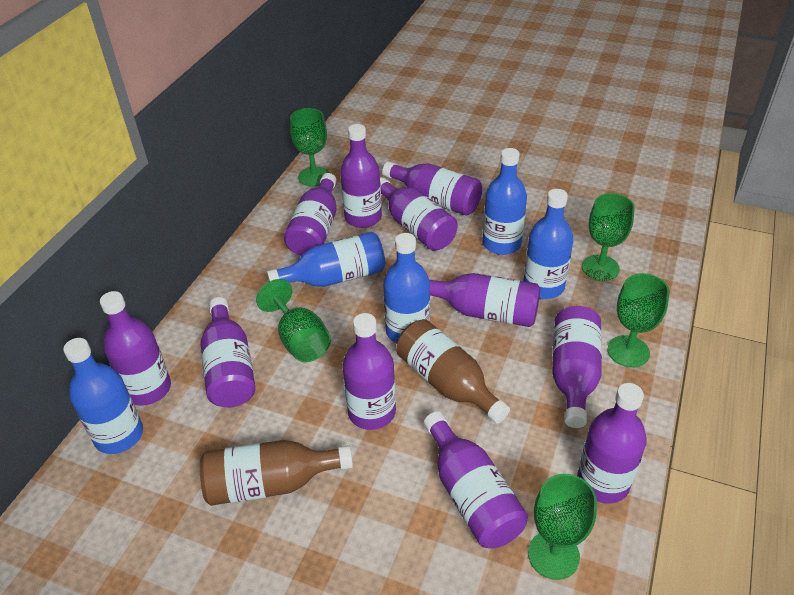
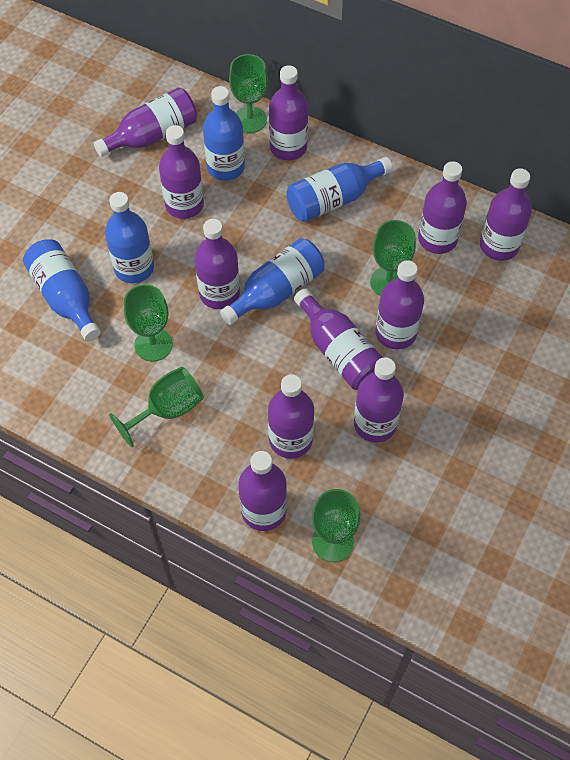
brown bottle: [200,440,353,506] [396,319,510,424] = 2 -> none = 0

